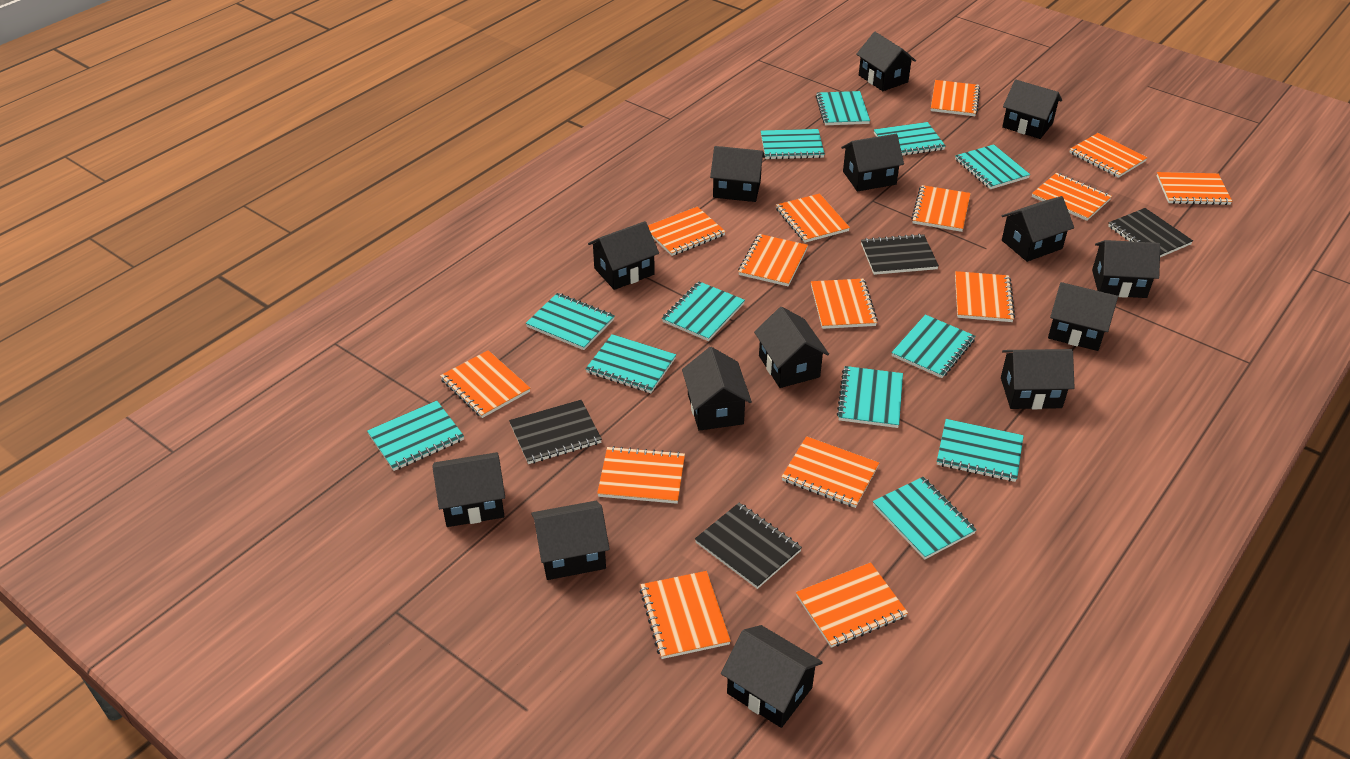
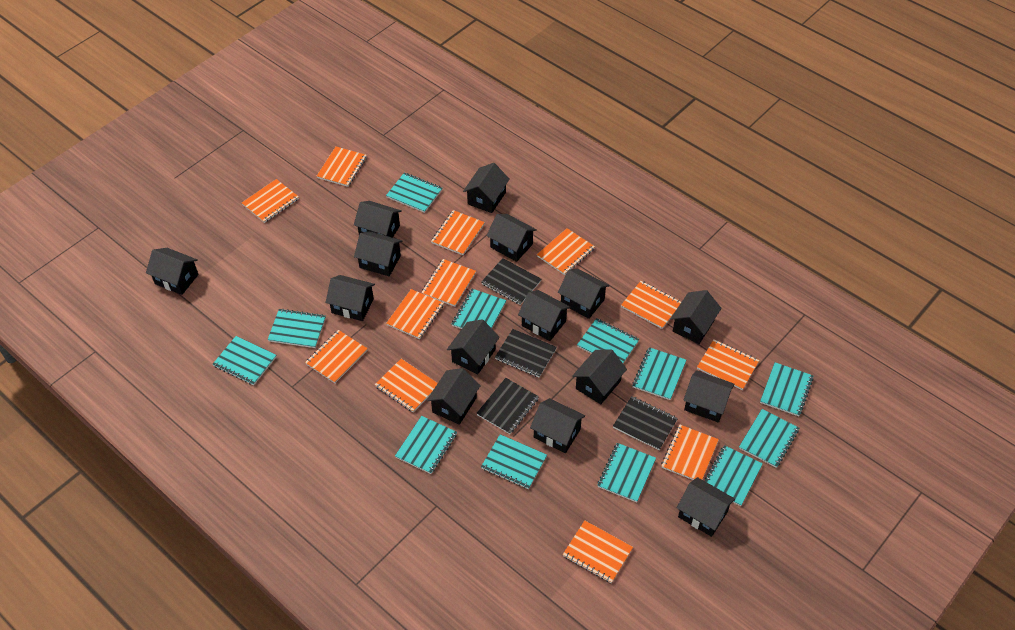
black house: [432,452,505,527] [531,501,610,580] [588,221,659,290] [682,347,752,431] [710,146,765,202] [721,625,823,728] [754,307,829,388] [841,134,904,192] [856,32,916,91] [1001,349,1075,409] [1002,79,1062,139] [1002,196,1074,262] [1048,282,1118,351] [1092,240,1160,298] = 14 -> [146,248,199,295] [325,275,375,321] [354,201,402,238] [354,231,402,276] [427,368,481,425] [447,319,500,374] [463,163,510,213] [486,214,537,262] [518,290,571,341] [530,398,585,453] [558,269,610,319] [572,349,627,404] [671,290,722,344] [677,477,735,537] [683,370,735,422] = 15
orange notebook: [440,350,530,418] [597,446,685,504] [640,571,731,659] [648,207,726,256] [738,234,808,286] [776,194,850,243] [782,436,879,508] [796,562,908,648] [811,279,878,329] [911,185,971,232] [931,80,980,116] [955,271,1015,322] [1032,173,1112,221] [1069,133,1148,178] [1157,172,1232,205] = 15 -> [242,179,299,223] [305,330,368,383] [317,147,367,187] [375,359,438,412] [386,289,444,339] [421,259,476,307] [431,210,485,255] [537,228,595,275] [563,520,633,583] [621,281,681,329] [661,424,719,480] [697,340,759,390] = 12

